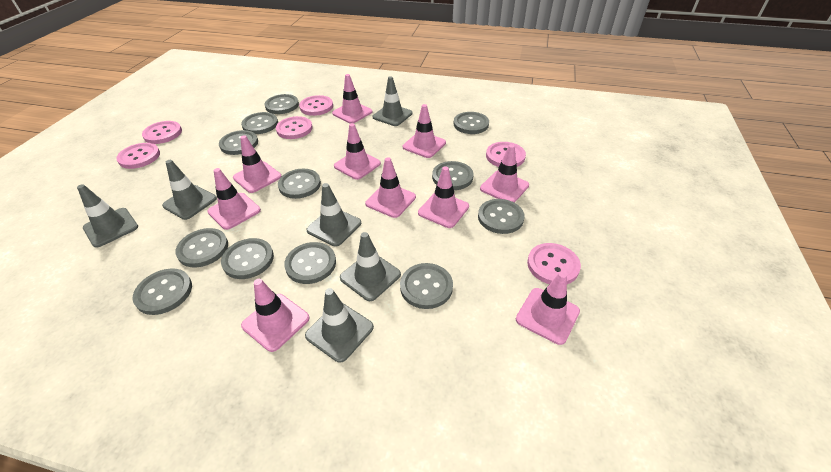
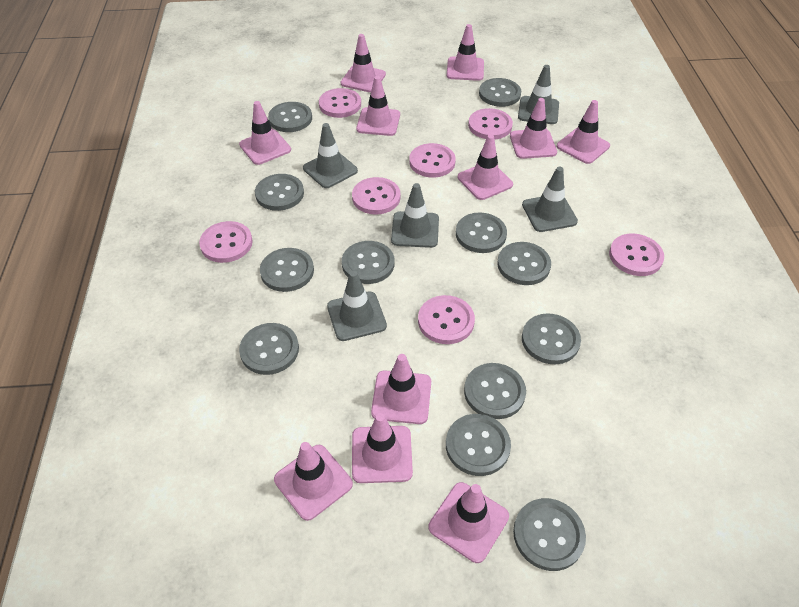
grey traffic cone: [77,184,138,248] [162,160,217,220] [305,288,374,363] [306,183,361,247] [340,232,401,301] [373,76,412,126] = 6 -> [303,123,358,188] [327,271,387,341] [391,183,439,248] [518,65,559,124] [522,167,578,232] = 5
pink button: [116,143,160,169] [142,121,182,144] [276,116,313,139] [299,95,333,116] [486,142,526,167] [527,243,581,284] = 6 -> [199,221,253,263] [319,88,361,118] [352,177,401,215] [409,143,456,178] [418,295,475,344] [468,108,513,139] [609,234,664,276] = 7
pink traffic cone: [207,168,261,230] [233,135,282,193] [241,279,310,352] [332,74,372,124] [334,123,381,180] [365,157,416,218] [403,104,446,158] [418,166,469,228] [480,144,529,203] [516,272,580,345] = 10 -> [239,101,291,165] [274,442,353,521] [341,34,386,92] [352,413,413,483] [356,76,400,136] [371,354,431,424] [429,482,509,563] [446,24,484,81] [458,134,513,200] [510,98,557,159] [557,100,610,164] = 11

